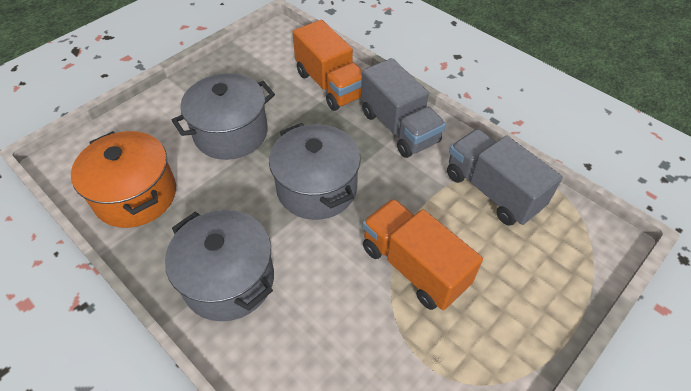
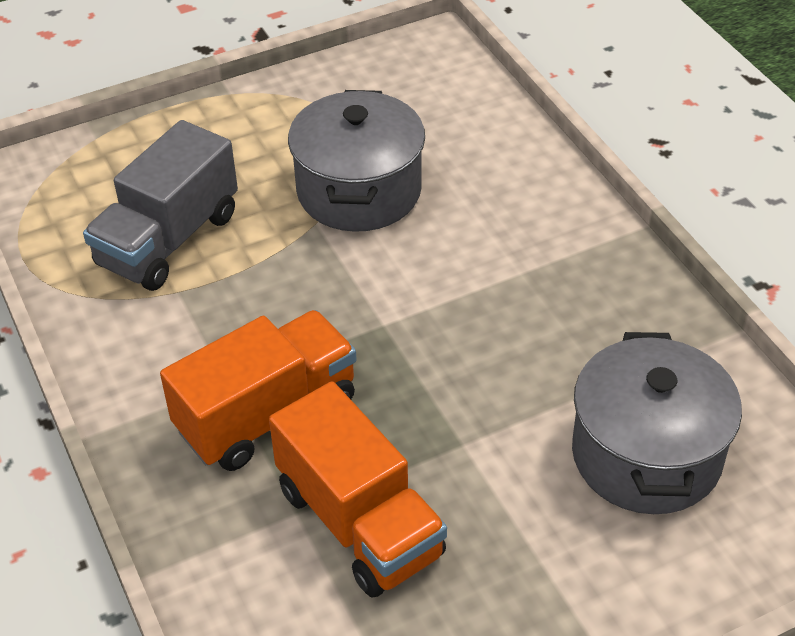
grey pot: [165,210,274,321] [171,73,275,160] [269,123,361,220] = 3 -> [288,90,425,232] [572,332,742,514] = 2
grey truck: [361,58,446,158] [447,129,563,226] = 2 -> [83,120,238,291] = 1
orange pot: [71,131,176,228] = 1 -> none = 0

